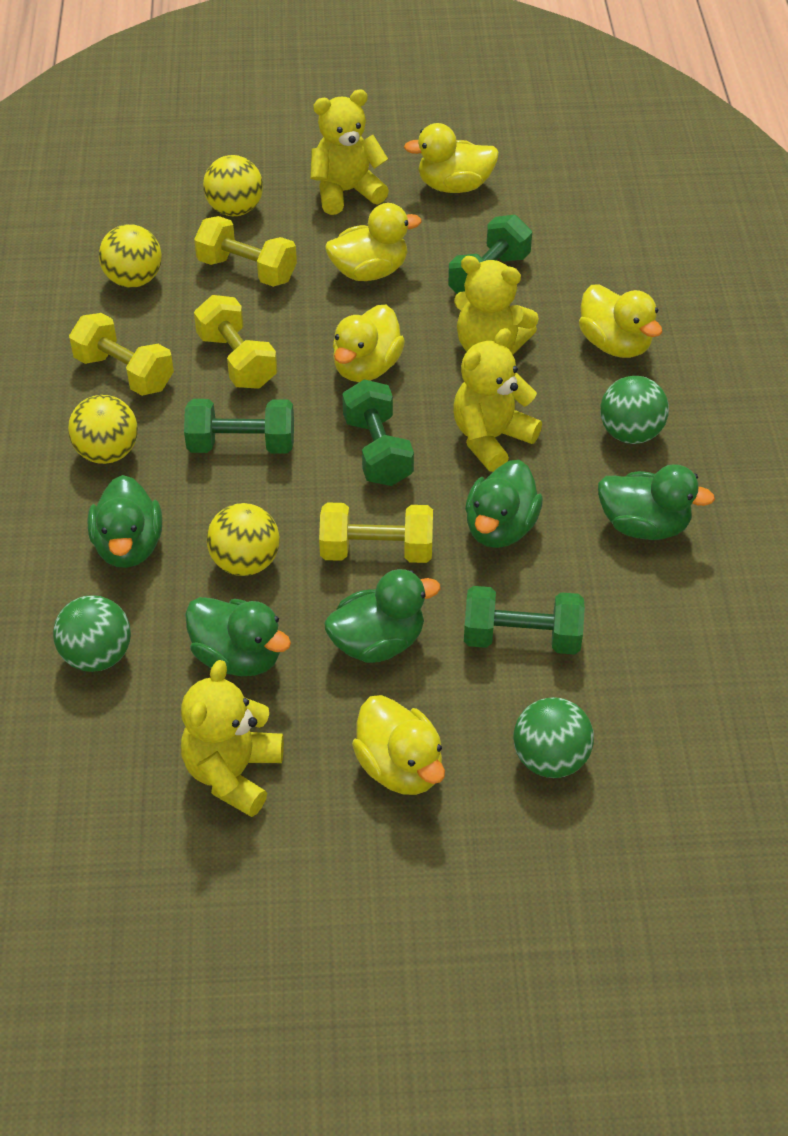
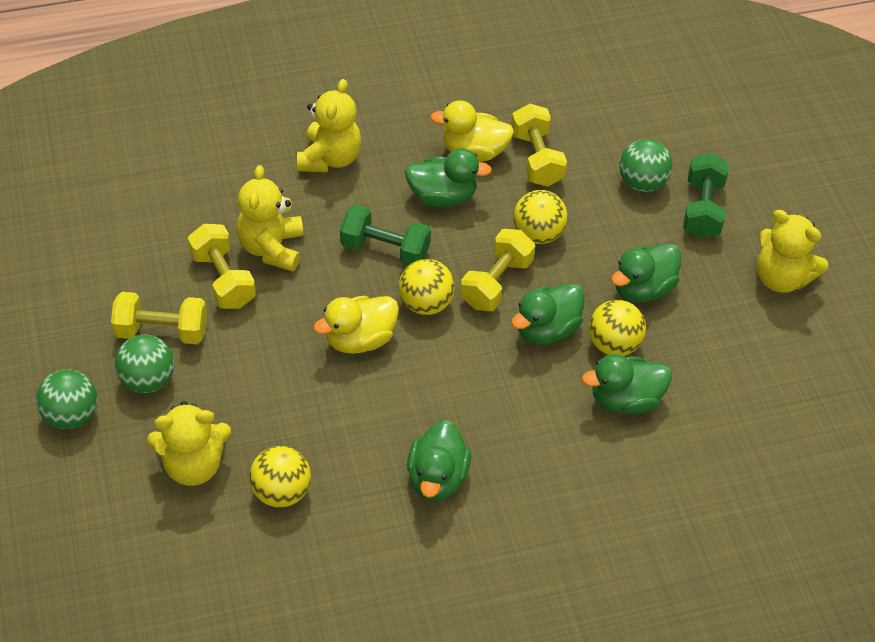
green dumbbell: [184,399,294,454] [342,379,414,486] [448,215,532,294] [464,586,585,655] = 4 -> [340,204,431,266] [683,153,729,238] = 2
yellow duck: [325,203,422,281] [333,305,405,382] [352,695,445,795] [404,123,499,193] [579,284,662,358] = 5 -> [313,296,399,354] [430,100,514,162] = 2

